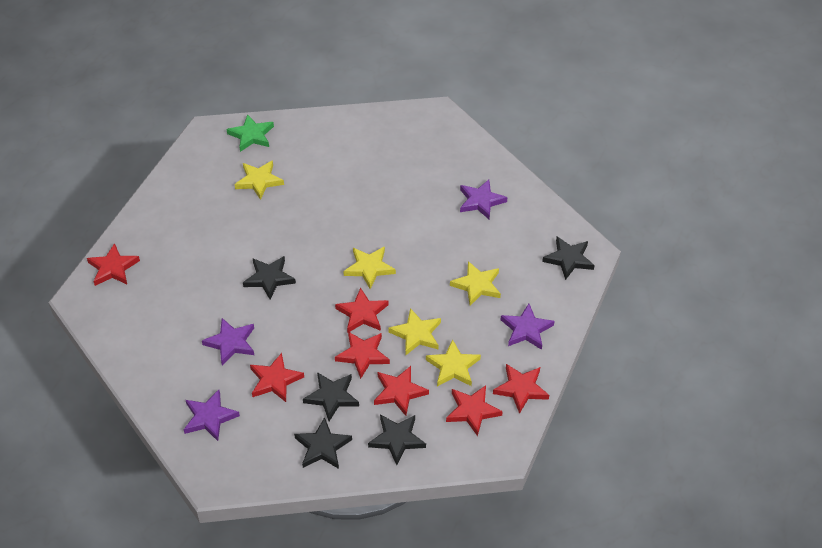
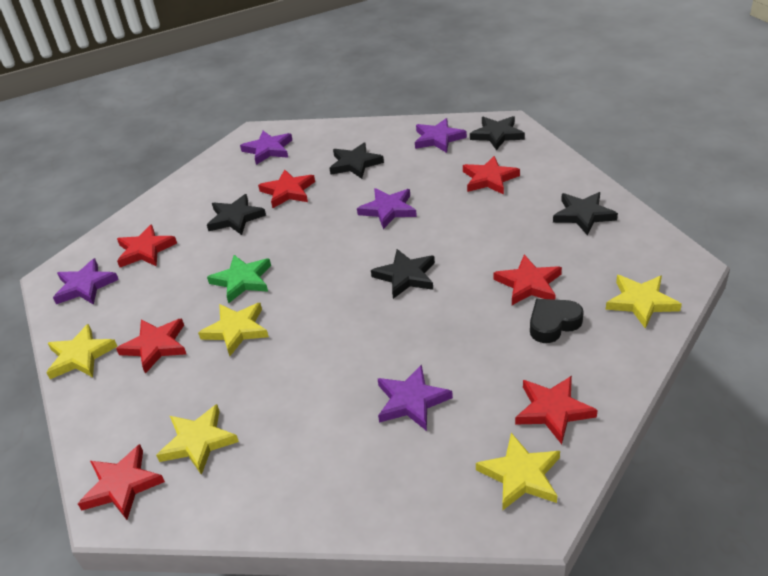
black heart: none = 0 -> [530,299,584,343] = 1
purple star: [184,390,240,441] [202,318,254,366] [460,180,508,219] [501,304,555,350] = 4 -> [53,258,119,305] [240,131,292,165] [357,188,417,229] [378,364,453,431] [415,118,467,153] = 5

